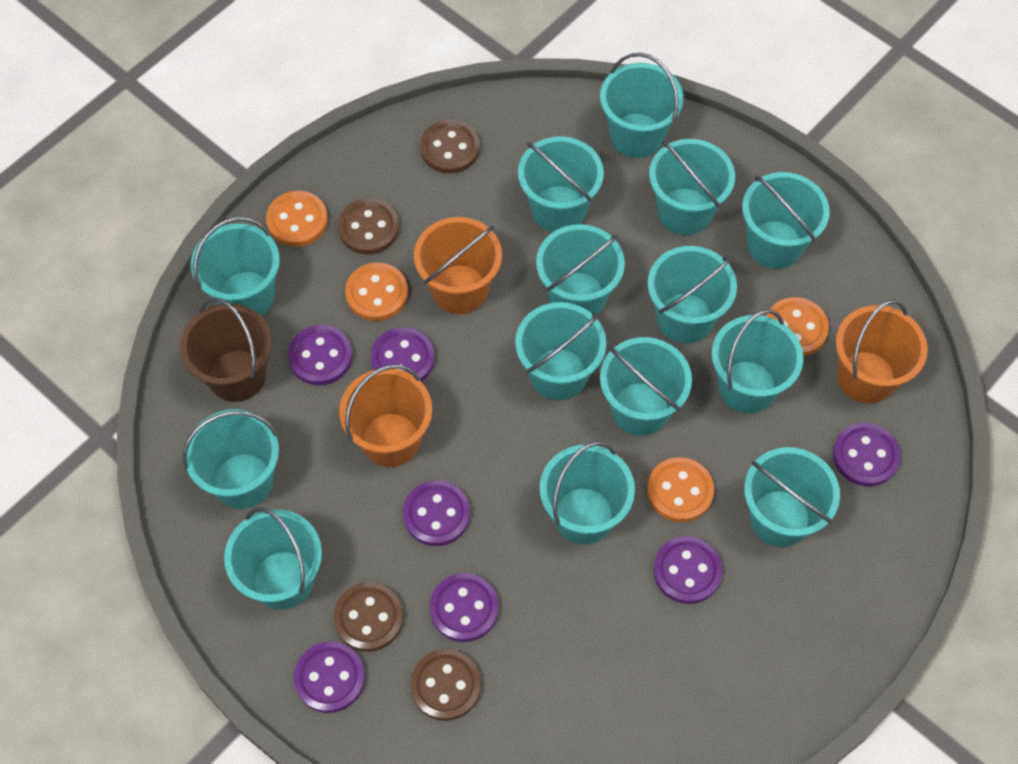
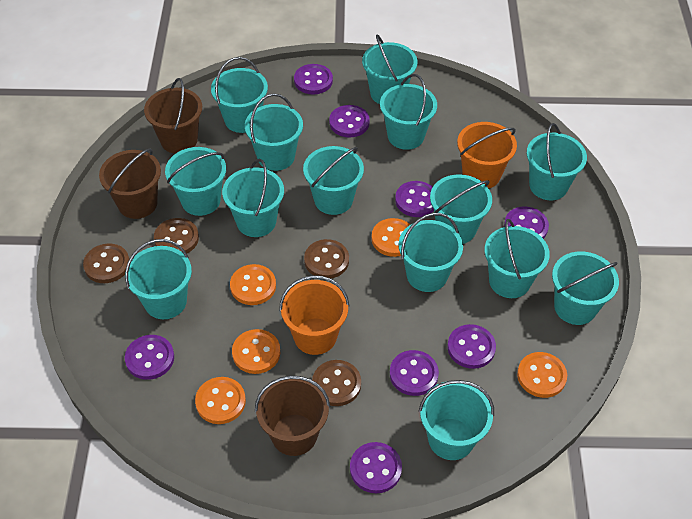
brown bucket: [180,297,272,402] = 1 -> [99,148,161,219] [144,78,202,153] [255,376,330,456] = 3
orange bucket: [339,364,432,467] [414,217,502,314] [836,299,928,403] = 3 -> [279,275,349,355] [457,122,517,188] = 2
orange button: [266,191,328,247] [345,263,408,321] [647,457,714,522] [767,297,829,356] = 4 -> [195,377,246,424] [230,264,276,305] [232,329,280,374] [372,218,410,257] [517,352,567,398] = 5
purple button: [288,325,352,385] [294,641,365,713] [370,327,435,382] [403,480,470,546] [430,573,499,642] [653,536,722,604] [833,423,901,486] = 7 -> [125,335,174,380] [294,64,333,94] [329,105,370,138] [350,442,402,493] [390,350,439,396] [395,181,434,217] [447,324,496,369] [504,207,549,239] = 8

